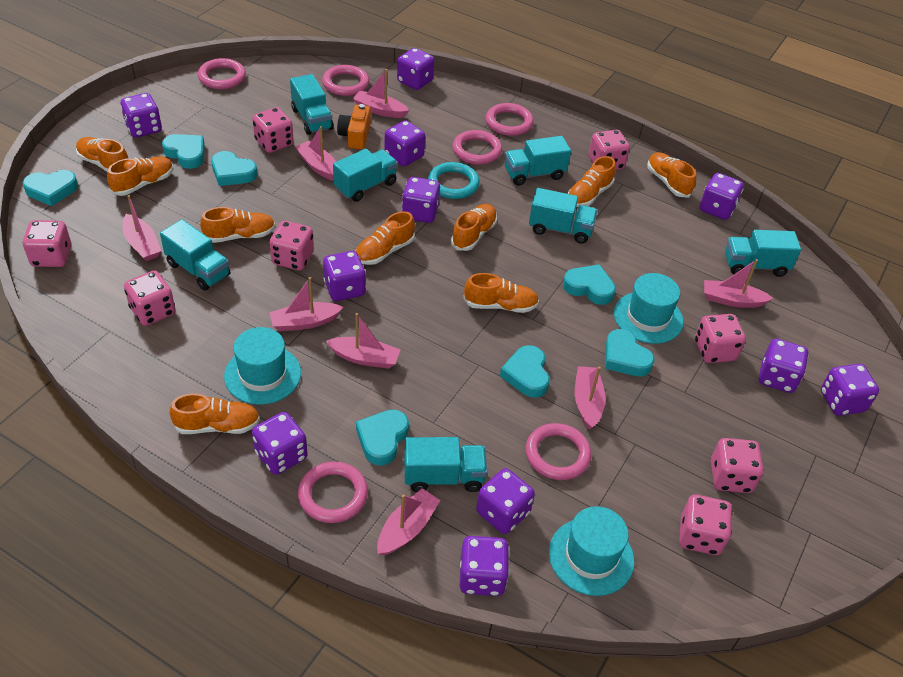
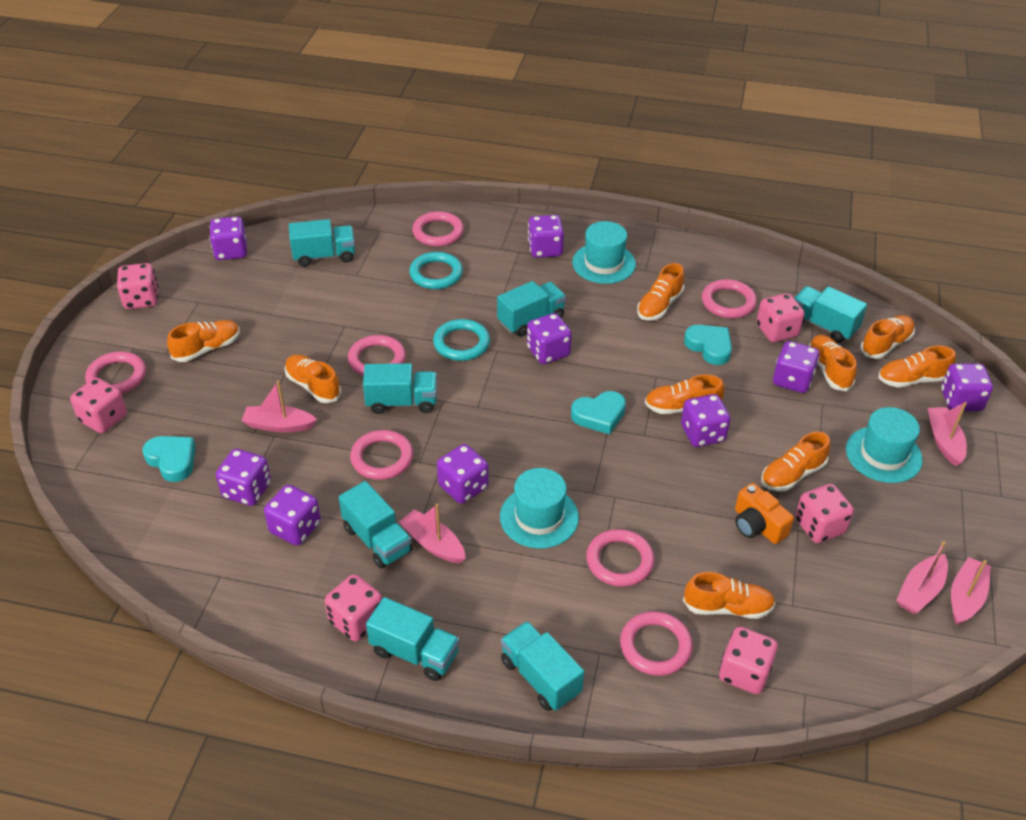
pink boat: [122,195,161,261] [269,277,343,331] [295,126,336,181] [326,313,401,369] [353,69,409,118] [377,488,440,555] [575,366,606,430] [704,259,773,308] = 8 -> [242,381,317,433] [399,504,466,563] [896,541,948,614] [928,402,967,466] [951,557,991,625] = 5
pink dice: [23,220,72,267] [124,271,176,326] [252,107,294,153] [270,221,314,271] [589,130,630,170] [679,494,732,555] [695,314,746,363] [711,438,764,493] = 8 -> [70,378,127,433] [117,263,158,309] [325,574,382,642] [719,627,778,694] [757,293,805,342] [795,484,854,543] = 6
pink ring: [198,58,246,89] [298,461,368,523] [322,65,369,96] [452,130,502,165] [486,103,534,136] [526,423,592,480] = 6 -> [85,351,146,394] [348,335,406,376] [350,430,413,480] [412,211,464,247] [586,529,654,587] [620,611,693,676] [702,279,757,318] = 7
purple dice: [121,93,162,138] [252,412,308,475] [323,251,366,301] [384,120,425,166] [397,48,434,90] [402,177,440,223] [460,536,509,596] [476,468,535,534] [700,173,744,220] [759,339,808,393] [821,364,879,416] = 11 -> [209,216,247,260] [216,449,271,506] [264,485,321,546] [437,444,489,504] [527,313,572,364] [528,215,564,258] [681,394,731,447] [773,341,819,393] [941,364,993,411] = 9
turquoise heart: [23,170,78,206] [162,134,205,169] [211,151,257,186] [356,410,409,466] [500,345,550,398] [563,264,616,305] [605,329,655,376] = 7 -> [143,436,196,482] [571,391,626,434] [684,325,732,365] = 3
turquoise ring: [428,162,480,199] = 1 -> [409,252,463,289] [433,319,490,361] = 2

